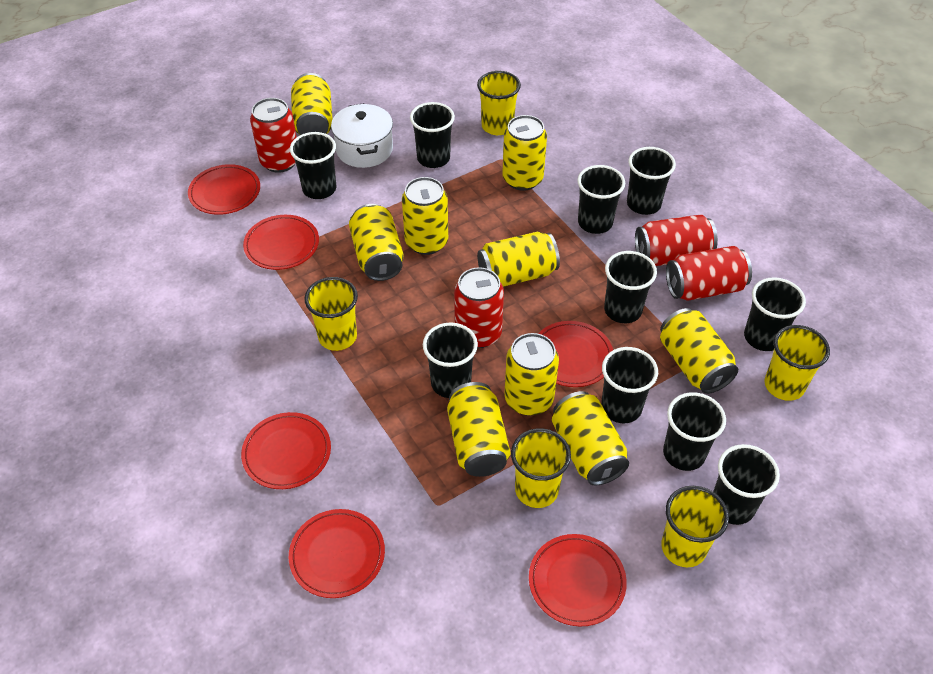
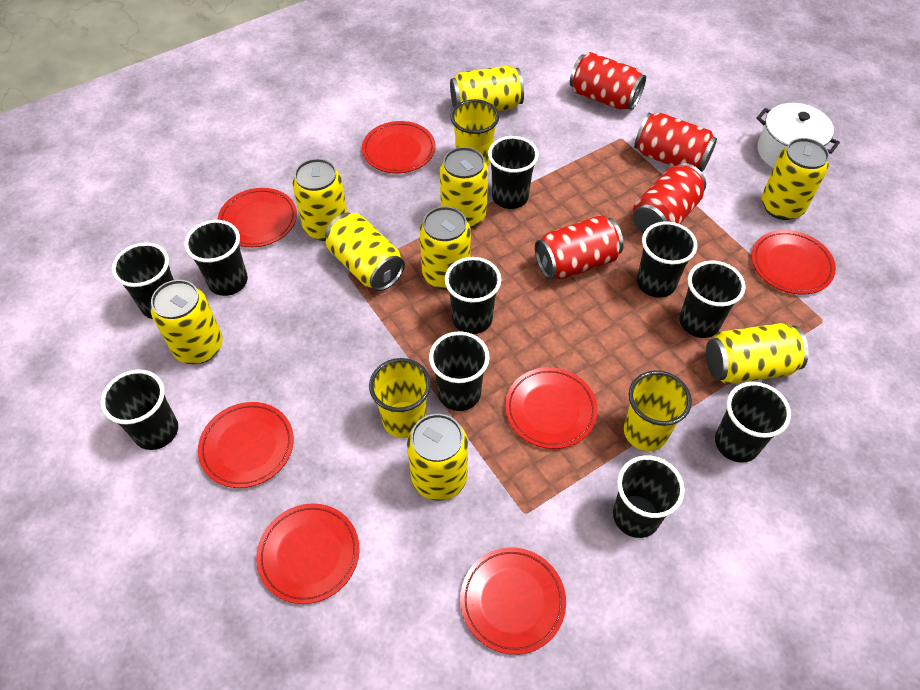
red plate: [188,164,260,215] [241,412,331,489] [243,215,319,270] [289,509,385,598] [529,534,627,627] [538,321,613,387] = 6 -> [198,402,294,488] [218,188,297,247] [256,503,359,604] [362,121,435,173] [460,547,566,655] [505,367,598,449] [751,230,836,295] = 7
yellow cup: [304,277,358,351] [477,71,521,135] [511,428,571,508] [661,486,729,567] [765,325,830,401] = 5 -> [369,358,431,438] [450,99,499,166] [624,371,692,451] = 3

